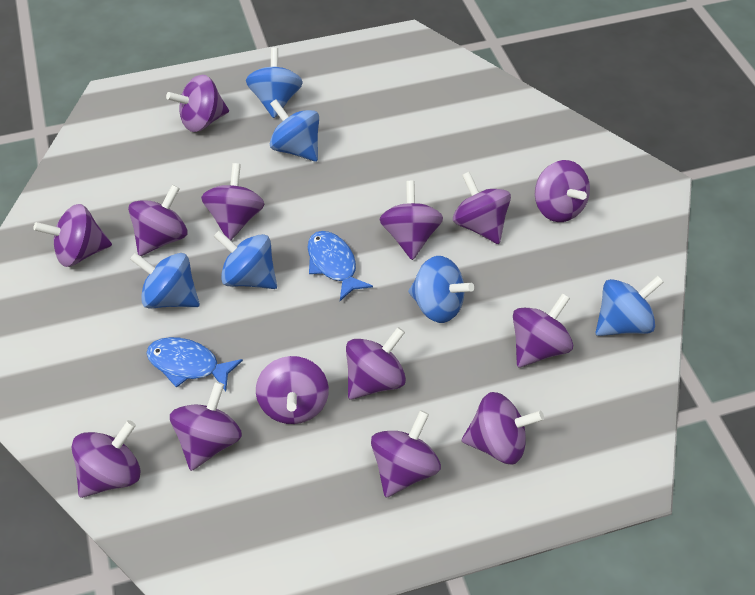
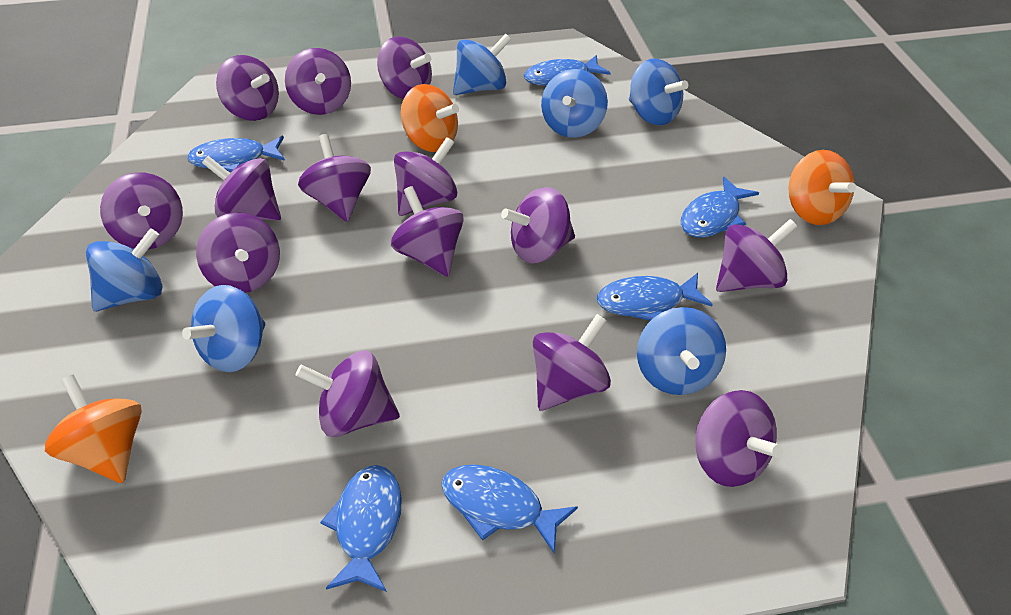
blue fish: [146,337,243,391] [308,231,373,301] = 2 -> [187,136,285,172] [320,465,402,592] [441,464,578,554] [524,55,610,86] [597,273,713,321] [681,176,759,238] = 6
orange spinning top: none = 0 -> [45,375,142,483] [401,84,459,152] [788,150,856,225] = 3

